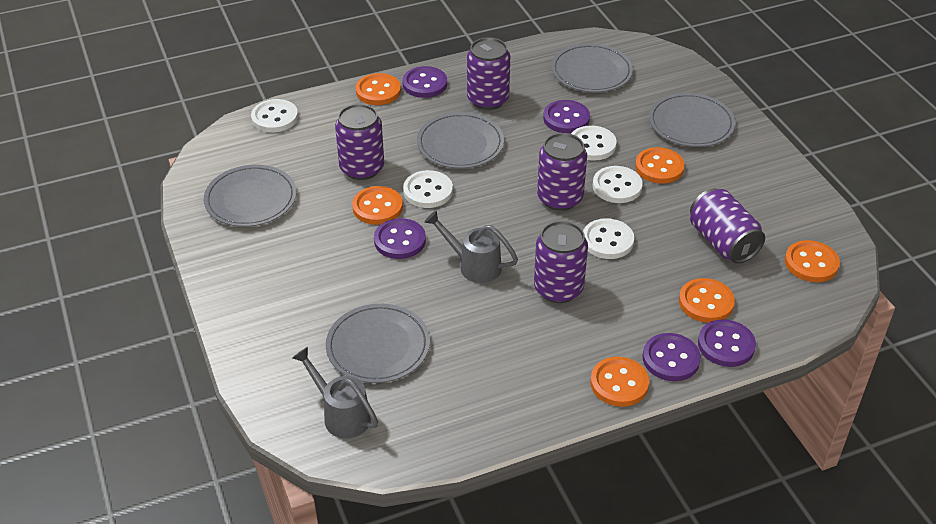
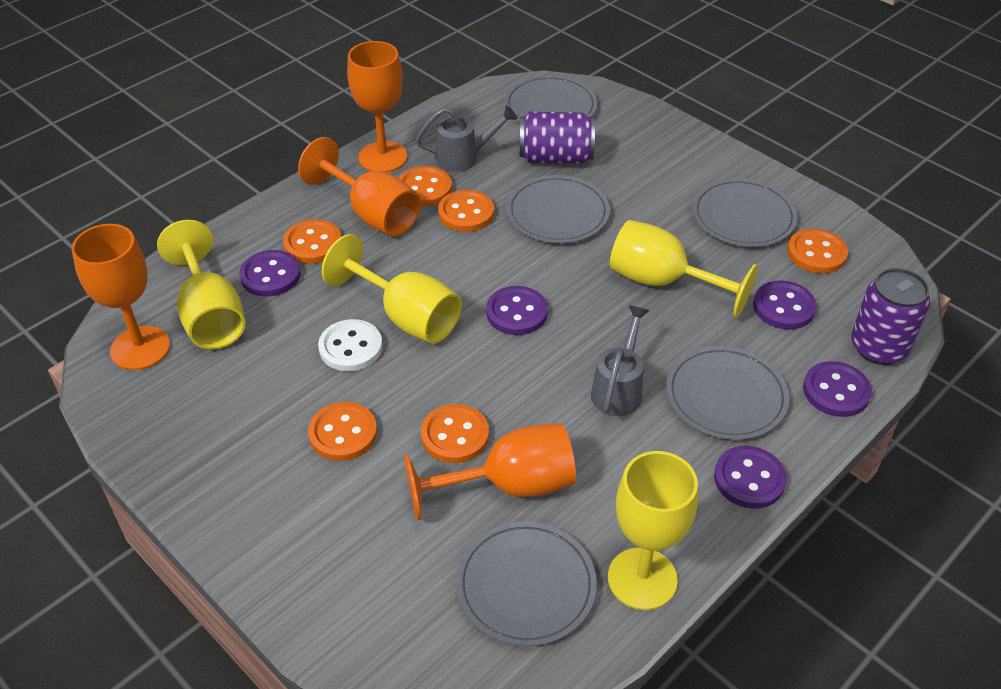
orange goblet: none = 0 -> [71,224,170,370] [298,137,421,237] [347,41,408,172] [404,423,576,520] = 4
purple can: [335,104,384,180] [467,37,510,110] [534,221,588,303] [537,133,587,211] [690,188,765,264] = 5 -> [520,111,595,164] [851,268,930,365] = 2
white button: [251,99,298,132] [403,170,453,208] [571,125,617,161] [583,218,634,259] [593,166,643,203] = 5 -> [318,319,383,371] = 1
yellow goblet: none = 0 -> [157,220,245,349] [322,234,462,344] [608,451,698,610] [610,220,758,318] = 4

